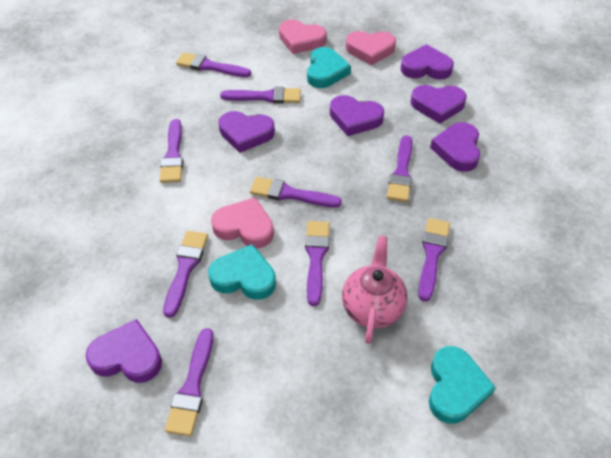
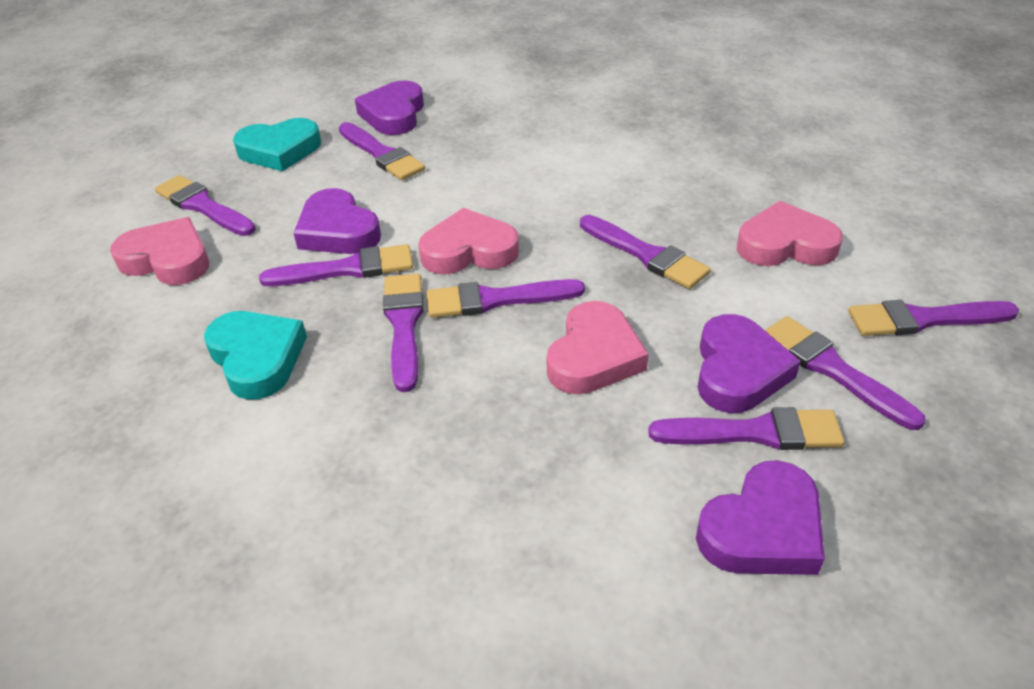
pink heart: [211,197,274,248] [279,19,327,54] [346,31,396,65] = 3 -> [110,217,209,285] [418,208,519,274] [547,301,649,395] [737,201,843,266] = 4
pink teapot: [342,236,407,344] = 1 -> none = 0
purple heart: [85,319,162,383] [218,111,275,153] [330,95,384,136] [401,44,454,80] [410,85,467,123] [430,122,480,172] = 6 -> [294,188,381,254] [355,81,424,135] [696,460,825,575] [698,314,801,413] = 4
turquoise heart: [208,244,276,300] [307,47,351,88] [429,346,496,424] = 3 -> [204,311,307,400] [233,118,321,171] = 2

